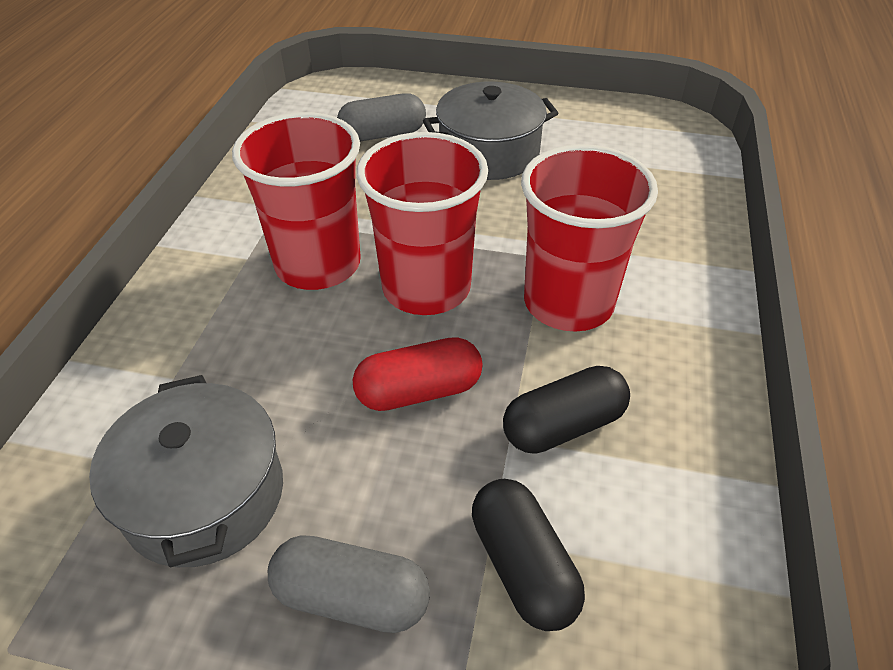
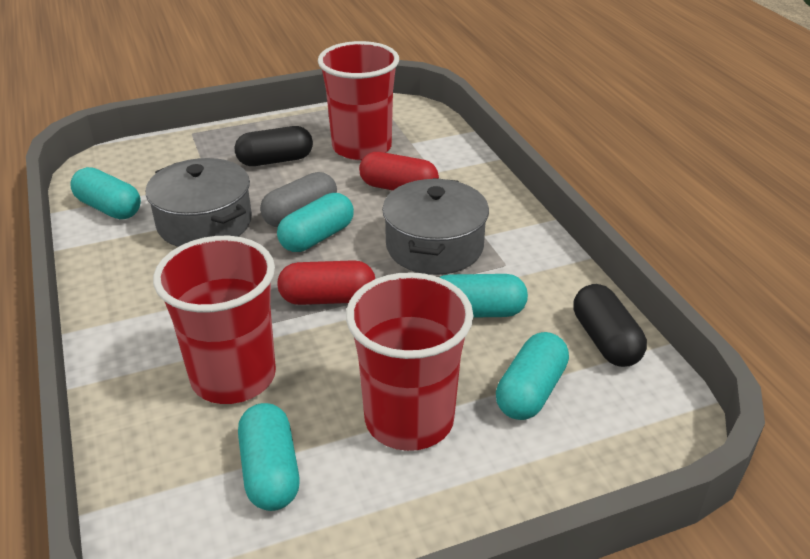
grey capsule: [268,535,430,633] [337,93,426,141] = 2 -> [260,172,337,227] = 1
red capsule: [353,337,483,411] = 1 -> [277,260,375,305] [359,152,439,190] = 2
turquoise capsule: none = 0 -> [70,167,141,219] [238,403,299,511] [277,193,354,252] [439,274,528,318] [496,332,569,420] = 5

